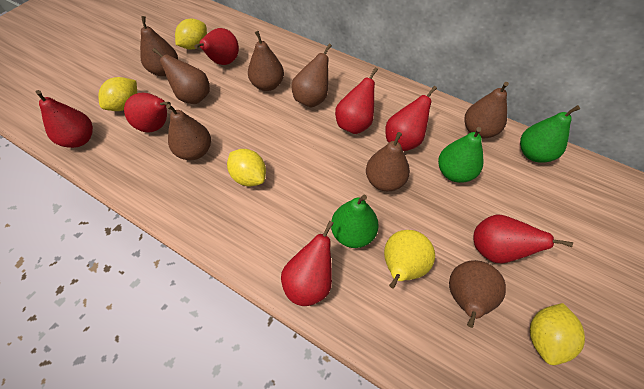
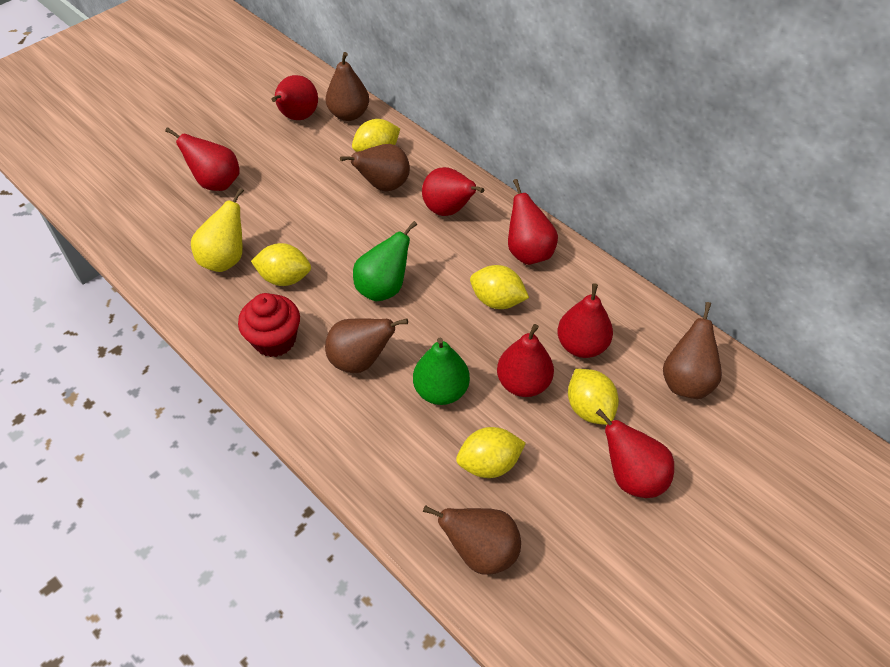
brown pear: [140,16,178,76] [152,48,210,104] [166,104,211,160] [248,31,284,91] [291,44,332,107] [366,132,410,191] [449,260,506,328] [465,82,509,138] = 8 -> [325,318,408,373] [326,52,369,121] [340,144,410,191] [423,505,521,575] [663,302,722,399] = 5
green pear: [331,195,379,248] [438,127,483,183] [520,105,580,163] = 3 -> [353,221,417,301] [413,337,470,405] = 2
red cupcake: none = 0 -> [238,293,300,357] = 1
yellow lemon: [98,77,137,111] [175,19,207,49] [227,149,266,186] [530,303,585,365] = 4 -> [251,243,311,286] [352,119,400,152] [456,427,526,478] [470,265,529,309] [568,369,619,425] = 5

